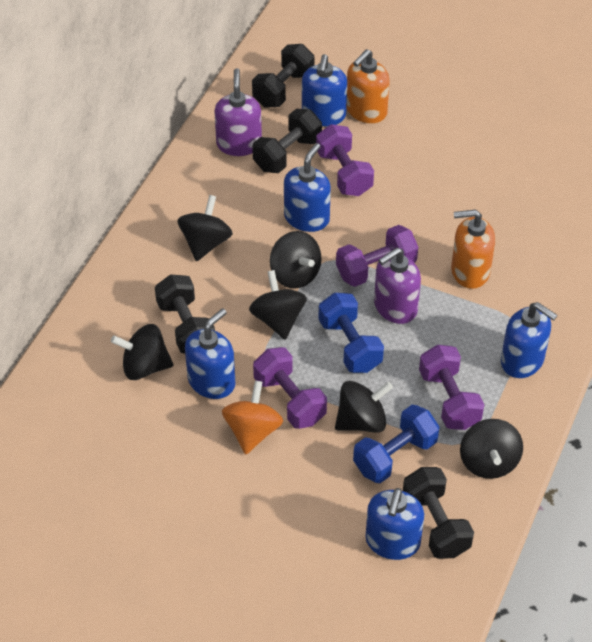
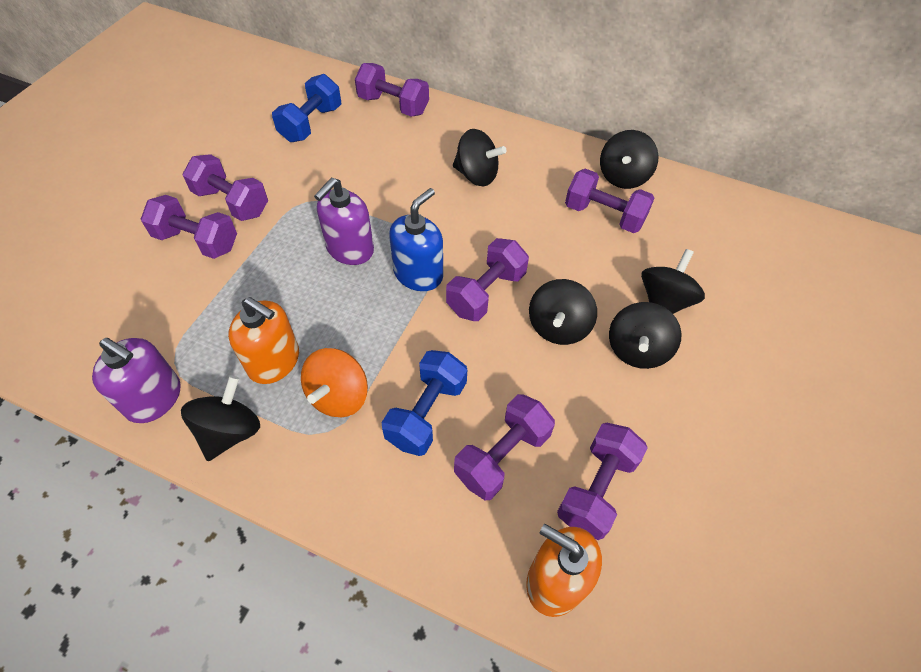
black dumbbell: [155,275,215,354] [252,44,314,107] [252,109,322,173] [403,467,474,559] = 4 -> none = 0
blue soap dispenser: [185,308,235,399] [284,143,331,232] [302,54,347,126] [365,488,424,560] [501,302,558,378] = 5 -> [389,188,443,291] = 1
purple dumbbell: [253,347,327,429] [316,124,374,196] [336,225,418,287] [419,345,484,430] = 4 -> [141,195,237,259] [183,154,268,221] [355,63,429,117] [446,238,529,321] [454,394,555,500] [557,423,648,540] [565,169,654,233] = 7

